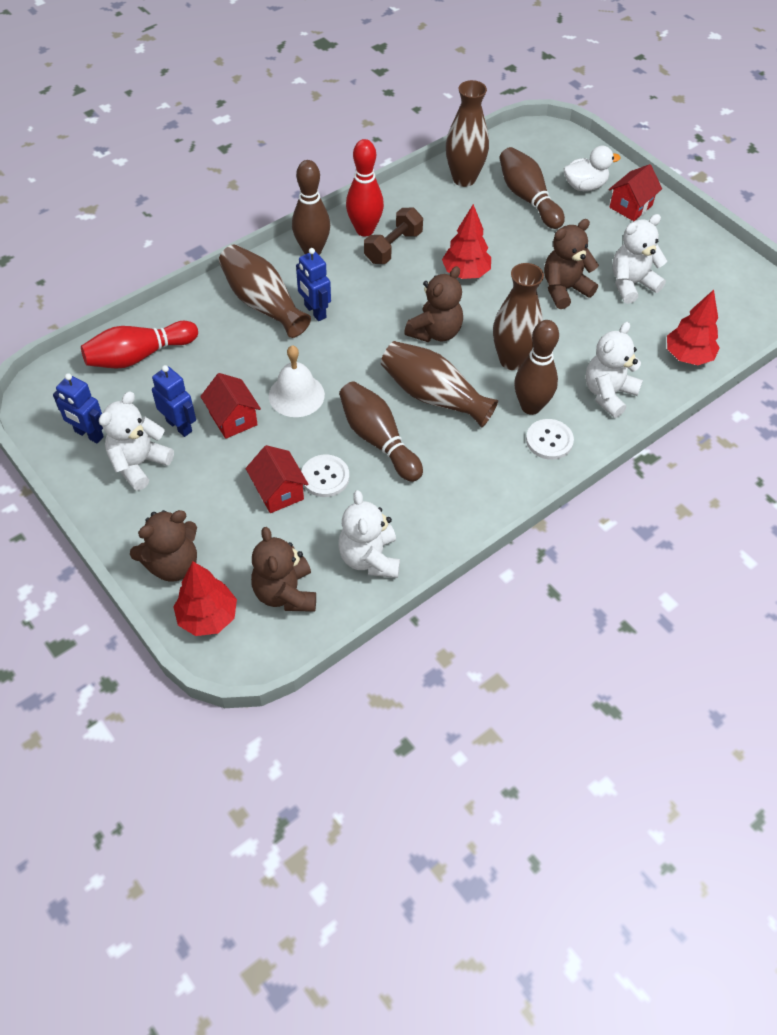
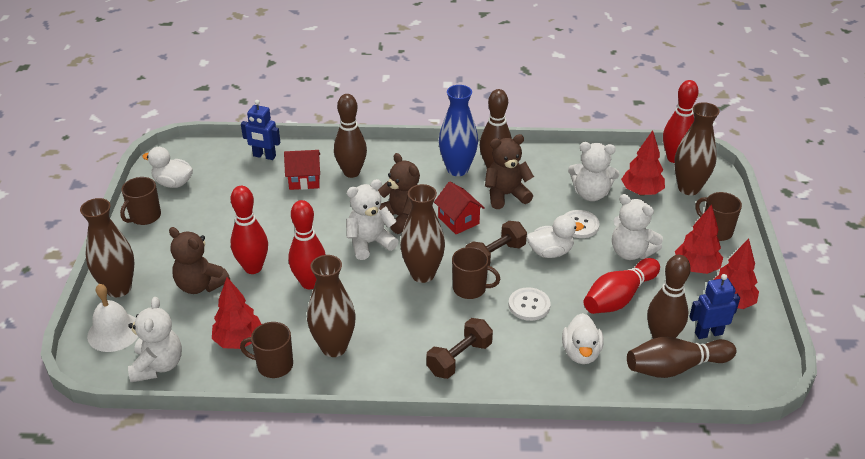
blue robot: [53,373,104,443] [152,365,196,437] [296,248,331,321] = 3 -> [241,100,280,160] [689,274,740,339] = 2
blue vase: none = 0 -> [439,85,478,176] = 1
brown dumbbell: [364,207,423,264] = 1 -> [426,318,493,379] [466,221,527,266] = 2
brown mug: none = 0 -> [120,177,161,225] [240,322,293,378] [452,247,500,299] [696,192,742,241] = 4
brown teddy bear: [130,510,197,582] [251,527,316,612] [404,266,463,342] [544,219,599,309] = 4 -> [169,227,230,294] [378,153,420,234] [485,134,534,209] = 3
red bowling pin: [81,321,198,368] [346,139,384,237] = 2 -> [231,186,268,274] [289,200,326,289] [584,258,660,314] [663,80,699,163] = 4
red house: [200,373,261,439] [246,445,308,513] [609,164,662,221] = 3 -> [284,150,320,190] [434,182,485,234] = 2
red tree: [173,561,237,636] [442,204,491,279] [667,290,720,365] = 3 -> [212,277,261,349] [621,130,665,196] [675,205,723,274] [714,238,759,309] = 4
white duck: [564,146,621,191] = 1 -> [142,147,193,188] [527,215,584,258] [562,313,603,364] = 3

